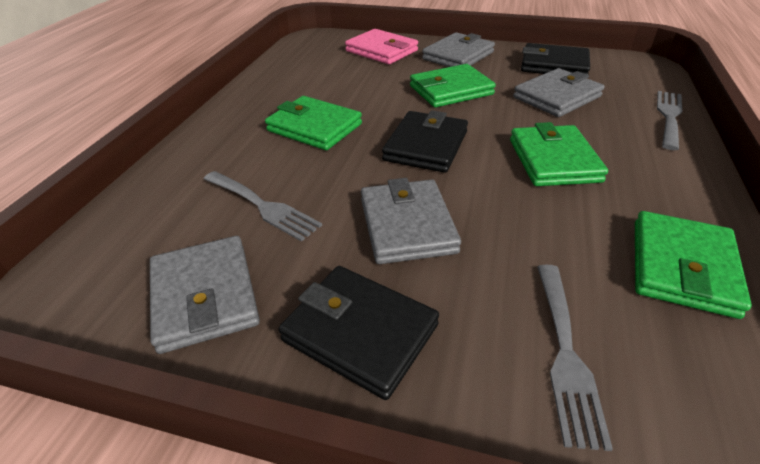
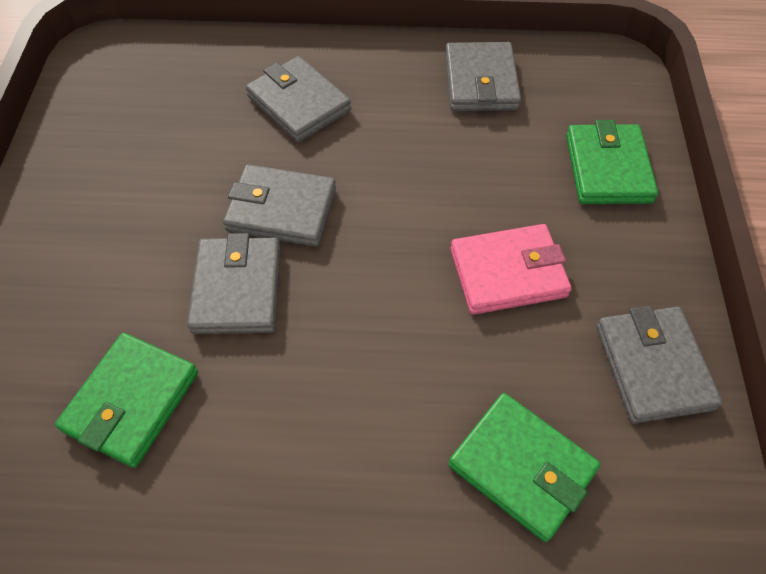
black wallet: [279,266,439,400] [382,110,468,173] [521,43,590,75] = 3 -> none = 0
green wallet: [265,96,362,150] [410,64,496,107] [510,122,608,186] [635,211,752,319] = 4 -> [55,333,198,468] [448,393,600,542] [566,120,658,204] = 3
grey fork: [204,171,322,242] [537,265,613,451] [657,91,682,150] = 3 -> none = 0
grey wallet: [150,236,260,354] [361,178,461,264] [422,32,495,67] [513,68,604,117] = 4 -> [187,233,281,334] [223,164,336,246] [246,56,351,142] [445,42,521,111] [596,306,723,424] = 5

